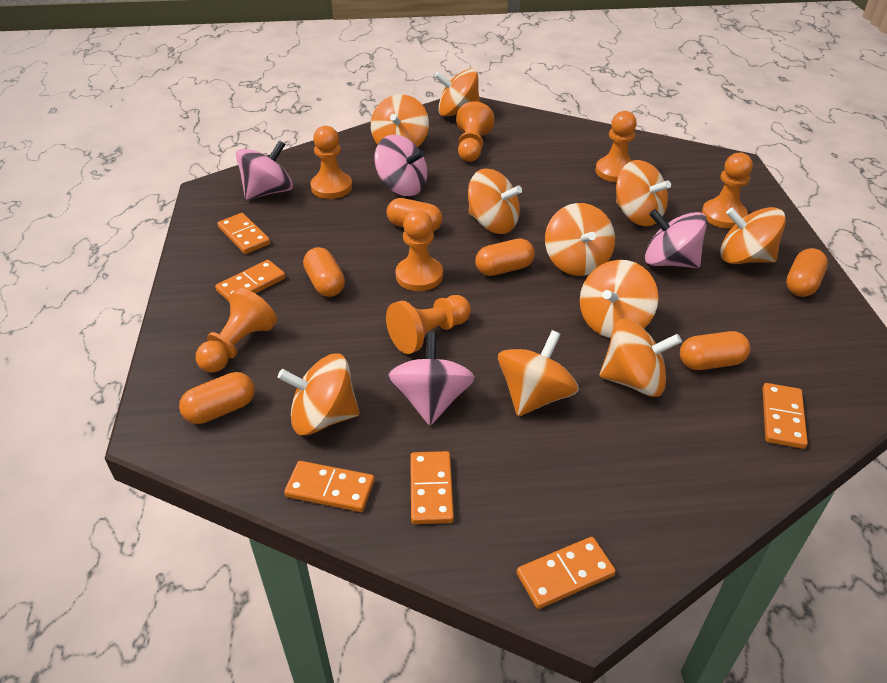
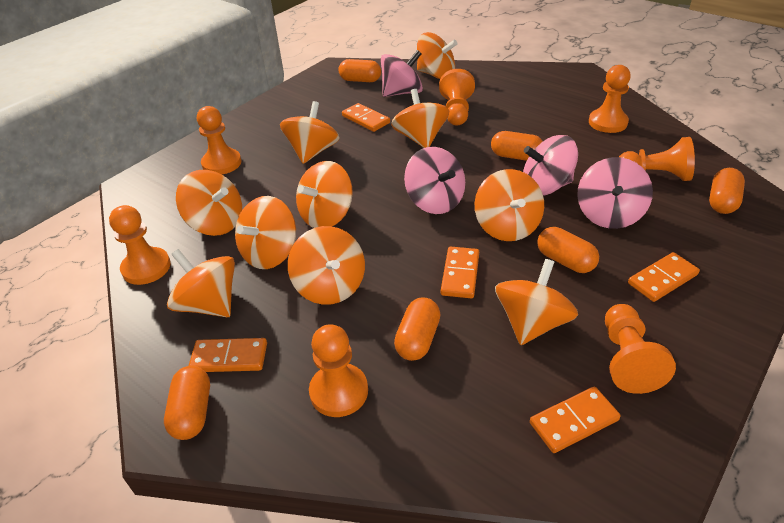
orange domino: [215,260,286,302] [218,213,270,254] [284,461,375,512] [410,451,454,524] [517,537,616,609] [762,383,808,449] = 6 -> [188,338,267,372] [342,103,390,132] [441,247,479,298] [530,387,621,453] [628,252,700,302] = 5

